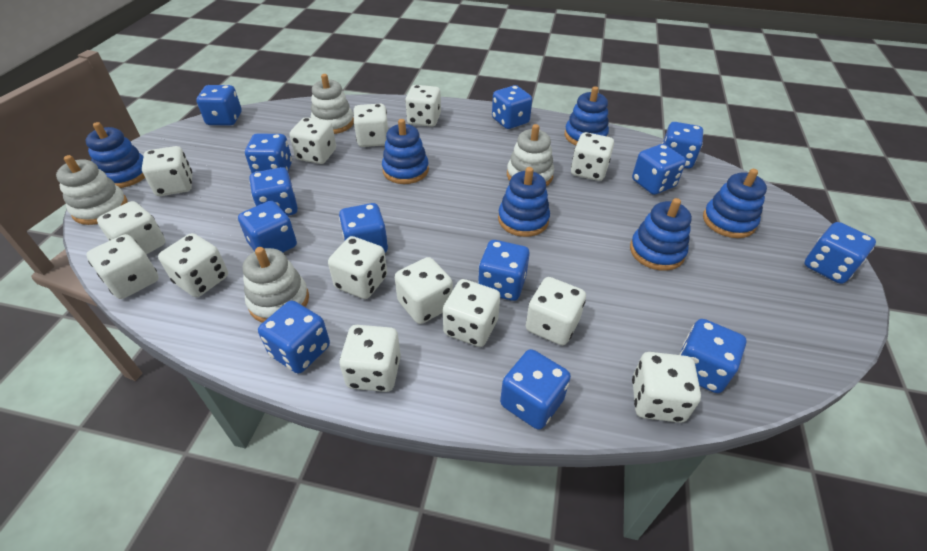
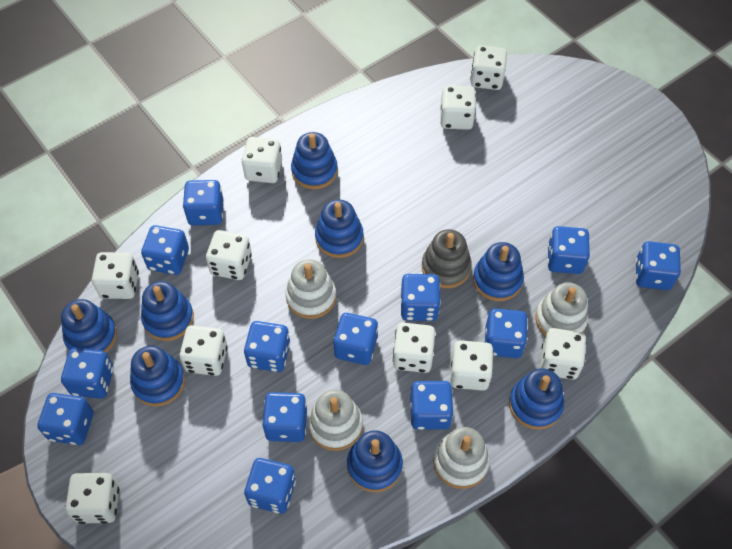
blue stacking toy: [86,122,145,188] [382,119,429,184] [498,167,550,237] [565,87,609,145] [630,198,692,271] [703,169,767,238] = 6 -> [61,299,117,353] [130,346,185,407] [141,281,194,341] [291,132,338,189] [315,199,364,258] [347,430,403,492] [473,242,524,301] [509,368,564,430] = 8
grey stacking toy: none = 0 -> [422,229,472,288] = 1
white dice: [86,234,159,299] [97,201,166,254] [142,146,192,196] [158,233,228,297] [289,117,336,164] [328,236,387,299] [339,325,401,392] [353,103,388,147] [395,257,453,324] [405,85,441,127] [443,279,500,347] [526,277,586,345] [571,132,614,181] [632,352,701,423] = 14 -> [65,473,119,524] [92,252,139,299] [179,325,227,376] [206,230,252,280] [242,137,282,183] [393,323,435,373] [440,86,476,130] [450,340,494,391] [470,45,507,90] [540,328,586,380] = 10

